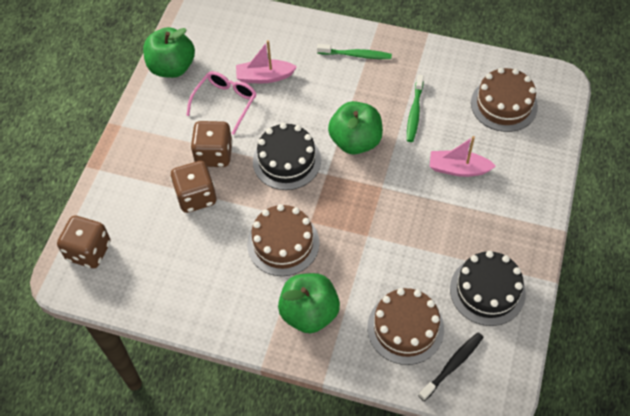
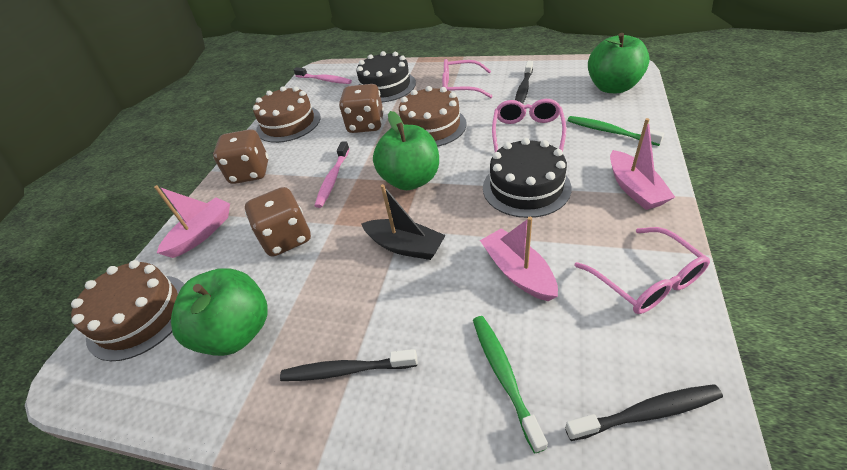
black boat: none = 0 -> [361,184,446,260] = 1
black toothbrush: [419,332,484,401] = 1 -> [280,349,417,381] [515,61,533,104] [565,384,723,441] = 3
pink boat: [236,40,297,83] [429,136,496,177] = 2 -> [154,185,230,258] [480,217,558,301] [610,118,675,210] = 3
pink glasses: [186,71,257,135] = 1 -> [442,59,493,98] [492,99,566,152] [574,227,710,314] = 3
pink toothbrush: none = 0 -> [294,67,352,84] [315,141,349,208] = 2

